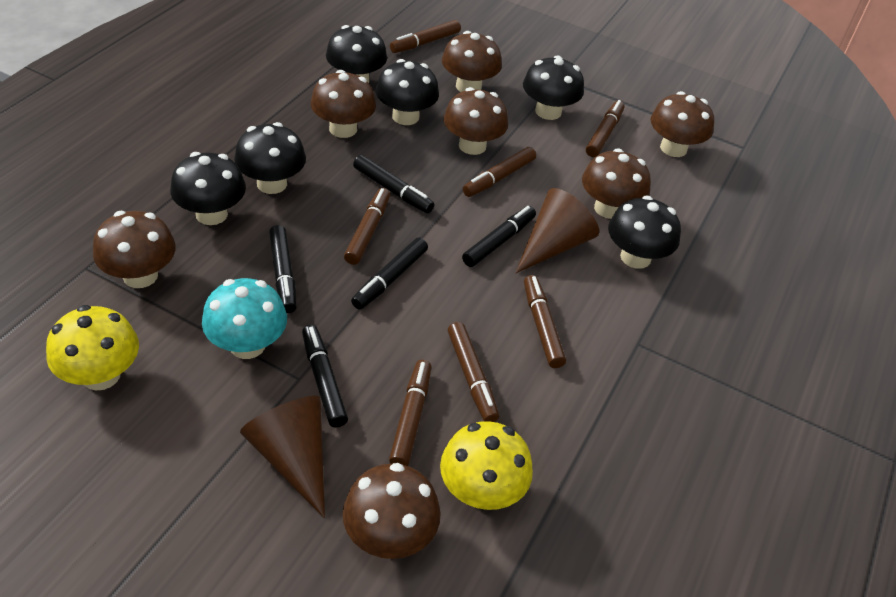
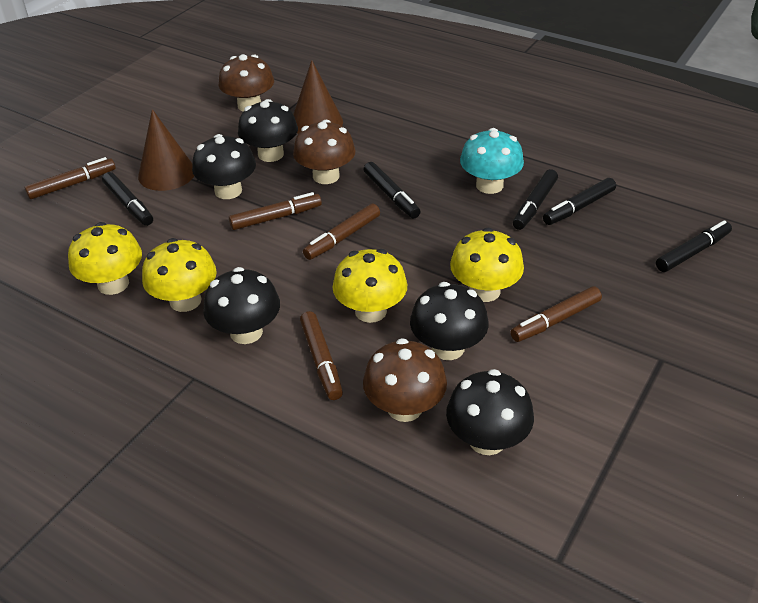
black mushroom: [170,152,246,225] [234,122,306,194] [326,25,387,83] [376,59,439,125] [523,55,584,120] [608,196,681,269] = 6 -> [192,134,256,199] [203,267,280,344] [238,99,298,162] [410,282,489,360] [446,369,534,455] = 5
brown marker: [344,188,390,265] [389,360,431,466] [390,20,461,53] [448,322,499,422] [463,147,536,197] [524,275,566,368] [586,100,625,157] = 7 -> [25,157,116,199] [229,192,322,230] [300,311,343,400] [303,203,380,260] [510,286,602,342] = 5
brown mushroom: [93,211,176,288] [311,70,376,138] [343,463,441,559] [442,31,502,92] [444,87,508,155] [582,148,651,219] [650,91,714,157] = 7 -> [219,54,274,111] [293,119,356,184] [363,338,447,422] = 3
yellow mushroom: [46,305,139,390] [440,421,533,510] = 2 -> [68,222,142,295] [142,238,217,312] [333,249,407,323] [450,228,524,302] = 4

